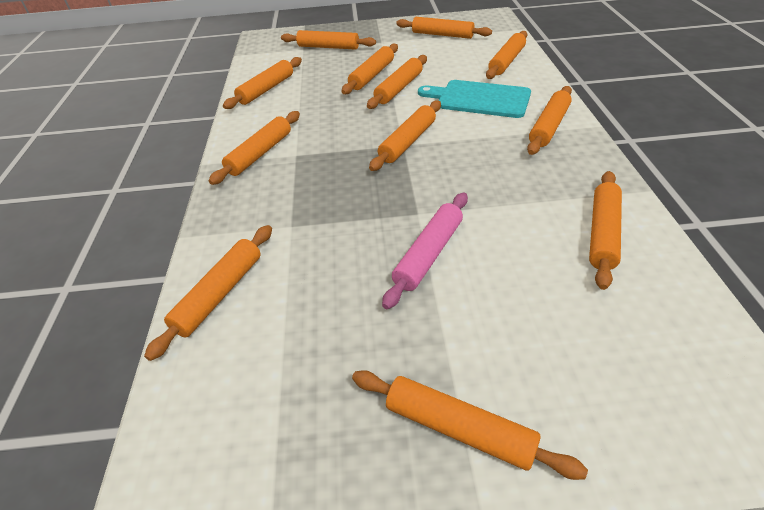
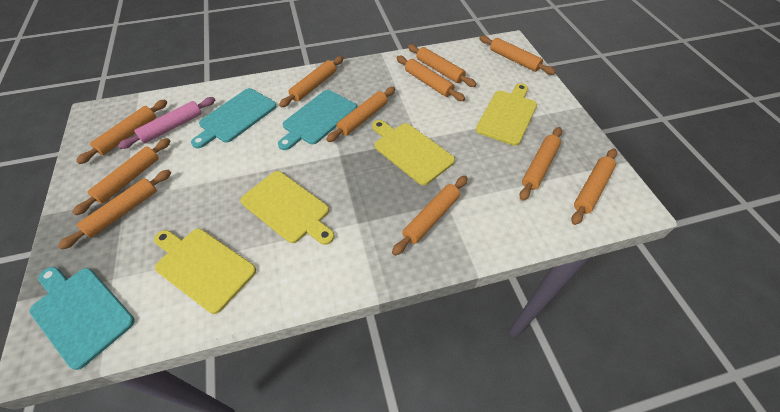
orange rolling pin: [144,225,272,361] [209,111,300,185] [223,57,302,109] [281,30,376,50] [342,44,398,94] [352,370,588,480] [367,55,427,109] [369,101,441,171] [396,17,492,39] [486,31,527,79] [527,86,572,155] [589,171,622,290] = 12 -> [58,169,171,250] [72,138,170,215] [76,100,167,164] [279,56,344,107] [326,87,395,142] [392,176,468,256] [396,56,465,101] [408,44,477,87] [479,35,556,75] [519,127,562,201] [571,149,617,225] = 11
turquoise cutting board: [418,80,531,118] = 1 -> [30,267,135,370] [191,88,277,148] [278,90,357,150] = 3
yellow cutting board: none = 0 -> [154,229,256,314] [240,171,335,245] [372,120,455,185] [476,83,537,146] = 4

